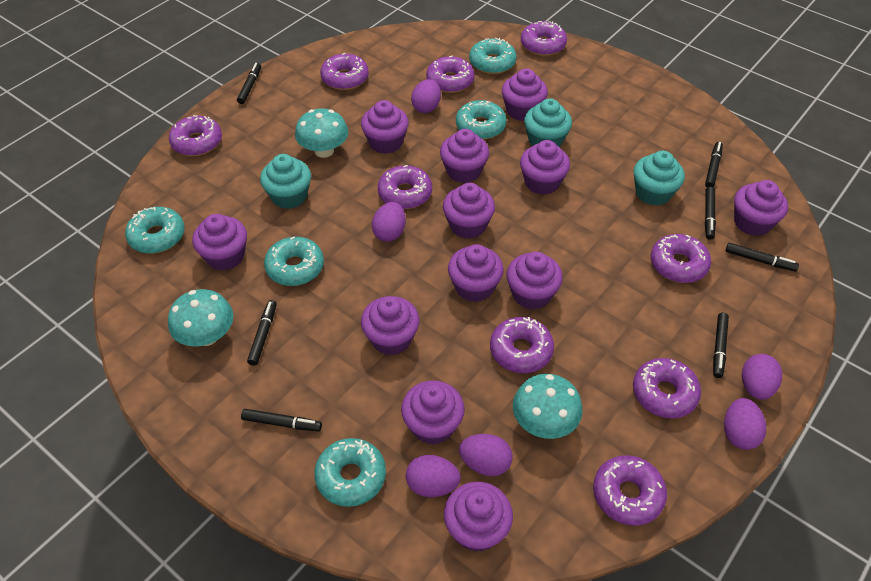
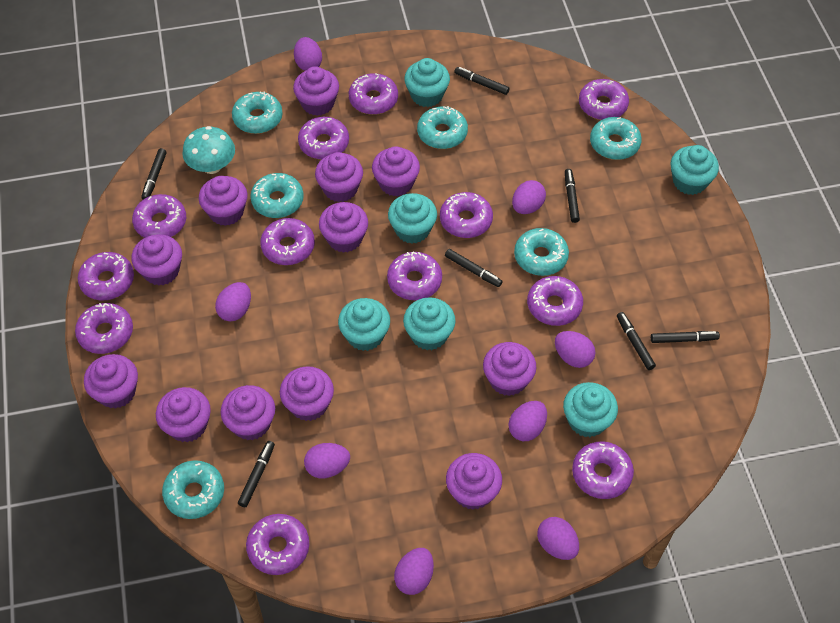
purple donut: [169,115,222,156] [320,53,369,90] [378,165,432,209] [426,56,475,93] [490,317,554,373] [521,21,567,56] [593,455,667,526] [633,358,701,418] [651,234,711,283] = 9 -> [75,303,133,354] [78,252,134,300] [132,194,186,238] [246,514,309,575] [260,218,315,265] [298,117,349,159] [349,73,398,115] [387,252,442,300] [440,192,493,238] [527,276,583,326] [572,441,634,499] [579,79,629,120] = 12
purple egg: [372,202,406,242] [406,455,461,497] [411,79,441,113] [459,434,513,476] [724,398,766,450] [742,354,782,400] = 6 -> [215,282,251,321] [294,37,322,71] [304,443,350,478] [394,548,434,595] [509,401,547,441] [512,180,546,214] [537,517,579,560] [555,331,596,368] = 8
turquoise cupcake: [260,154,311,209] [524,98,572,147] [633,151,685,206] = 3 -> [338,298,390,351] [388,193,437,244] [403,297,456,350] [404,58,450,107] [563,382,618,437] [670,145,719,195] = 6
turquoise donut: [125,207,185,254] [264,237,324,286] [314,438,386,507] [456,100,507,139] [469,38,517,74] = 5 -> [162,460,224,519] [232,91,283,134] [250,173,304,218] [417,106,468,149] [514,228,569,276] [590,117,642,160] = 6
turquoise mushroom: [168,289,233,346] [295,109,348,158] [513,374,583,439] = 3 -> [182,126,235,174] = 1

